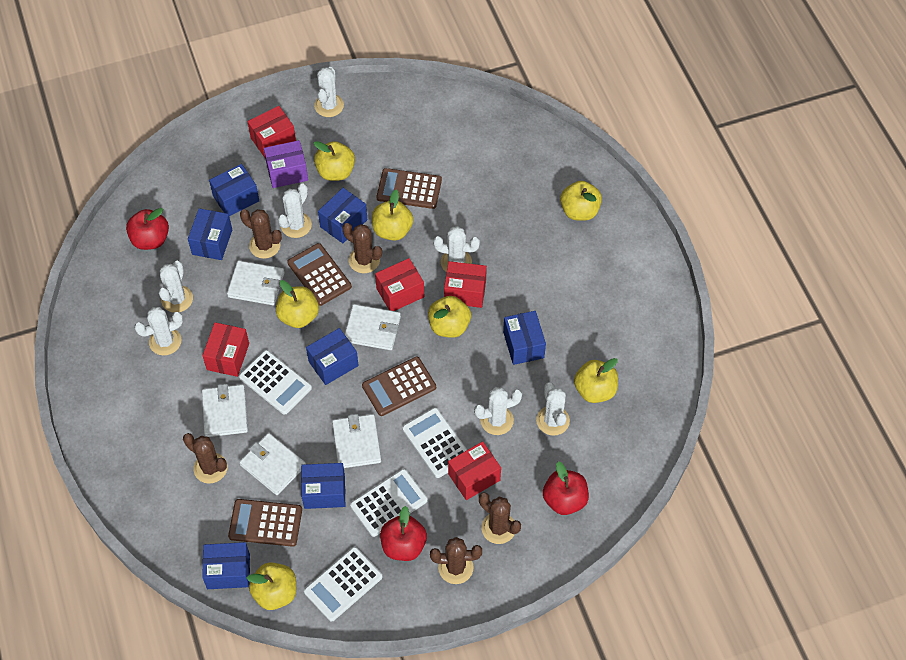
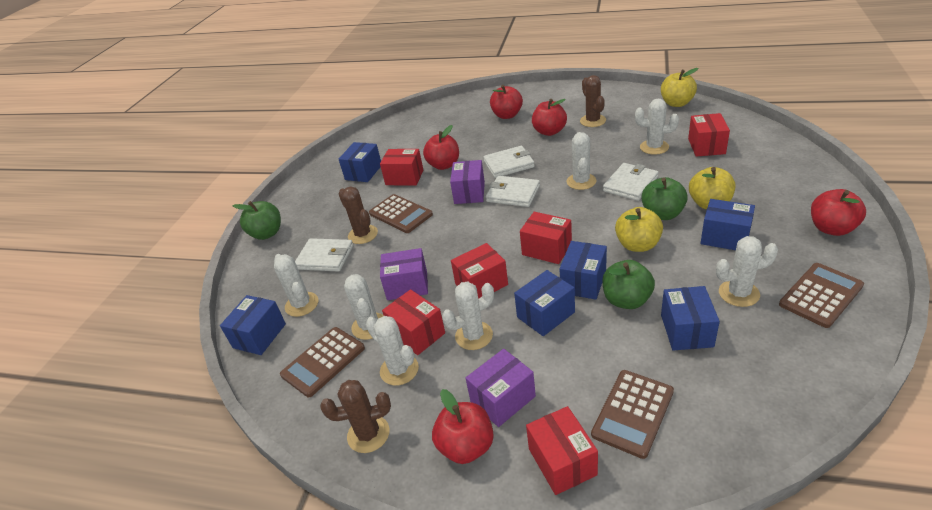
blue box: [188,208,232,260] [202,542,250,589] [209,164,259,216] [301,463,345,509] [306,328,359,385] [318,188,367,243] [503,311,546,365] = 7 -> [220,295,286,355] [339,142,381,182] [514,270,575,336] [559,241,607,300] [661,286,720,350] [700,199,755,250] = 6
brown cactus: [183,433,227,484] [240,209,282,259] [342,223,382,273] [430,537,482,584] [479,492,521,544] = 5 -> [320,380,391,453] [339,187,378,244] [580,75,606,127] = 3
green apple: none = 0 -> [233,201,281,240] [602,260,655,309] [641,177,688,220] = 3
purple box: [264,140,308,188] = 1 -> [380,248,428,300] [450,160,485,204] [466,349,536,427] = 3
red apple: [126,208,169,250] [380,506,427,561] [543,462,589,515] = 3 -> [423,125,459,170] [432,389,494,464] [490,85,523,119] [532,99,567,136] [811,189,866,236] = 5
red box: [202,322,249,377] [247,106,296,158] [375,258,424,311] [444,261,487,308] [448,441,501,500] = 5 -> [380,149,423,186] [382,289,445,355] [451,243,508,299] [520,212,572,264] [526,406,598,495] [688,113,730,157] = 6
white calculator: [239,350,312,415] [304,547,383,622] [350,469,428,537] [402,408,467,478] = 4 -> none = 0
white wallet: [202,384,248,437] [227,260,285,305] [239,433,306,495] [332,414,381,468] [345,304,401,350] = 5 -> [295,238,354,272] [483,146,535,178] [486,176,540,207] [603,163,659,201] = 4
yellow apple: [247,562,296,610] [276,280,319,328] [314,141,355,181] [372,190,413,241] [428,296,471,338] [560,181,602,221] [574,358,618,403] = 7 -> [615,207,663,252] [661,68,698,107] [689,167,735,209] = 3

